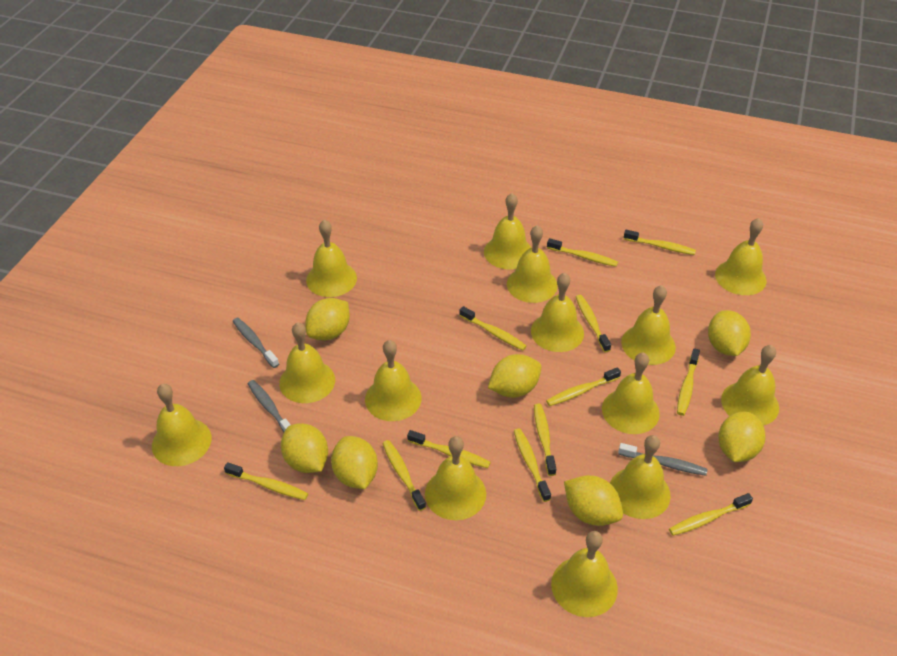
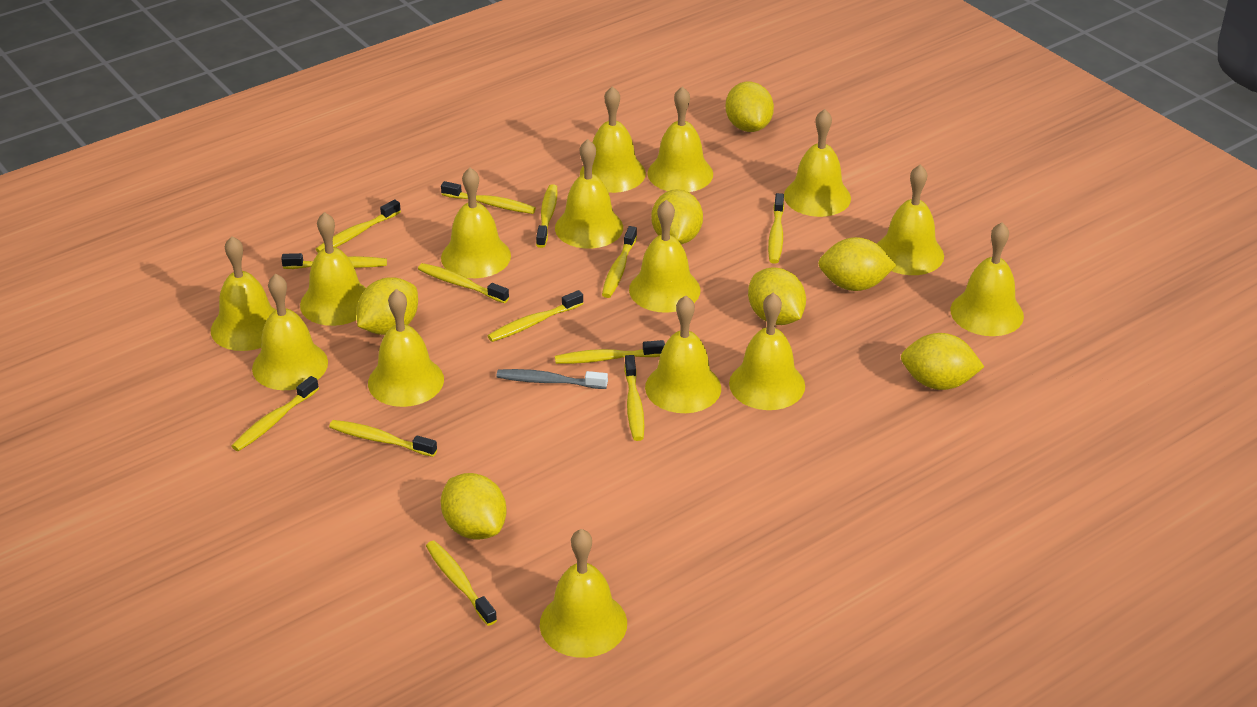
grey toothbrush: [233,318,279,368] [248,380,291,433] [618,443,708,476] = 3 -> [496,369,608,389] = 1
yellow bell: [152,384,211,466] [279,322,335,403] [306,220,357,297] [365,340,422,421] [425,436,486,520] [484,193,531,269] [507,225,558,303] [531,273,584,352] [551,531,618,617] [602,352,660,434] [610,435,671,519] [621,285,676,365] [715,218,767,295] [721,345,779,426] = 14 -> [211,236,276,351] [252,273,328,390] [300,212,366,326] [368,289,444,407] [441,168,511,278] [540,529,627,658] [555,139,623,249] [580,86,646,193] [629,200,701,313] [645,295,721,413] [647,86,713,192] [729,293,805,410] [784,109,851,217] [877,165,944,275] [950,222,1024,336] = 15
yellow toothbrush: [224,462,308,500] [382,440,426,511] [407,430,491,468] [459,306,527,350] [514,428,551,502] [534,404,556,476] [546,367,621,406] [547,238,618,267] [576,295,611,352] [624,230,696,255] [669,493,753,536] [677,348,700,416] = 12 -> [231,376,319,451] [281,253,387,269] [316,199,401,253] [329,420,437,457] [418,263,509,303] [426,540,497,626] [441,181,536,214] [488,290,583,342] [536,184,557,248] [555,340,665,364] [602,226,637,298] [624,355,644,441] [768,193,784,264] = 13

